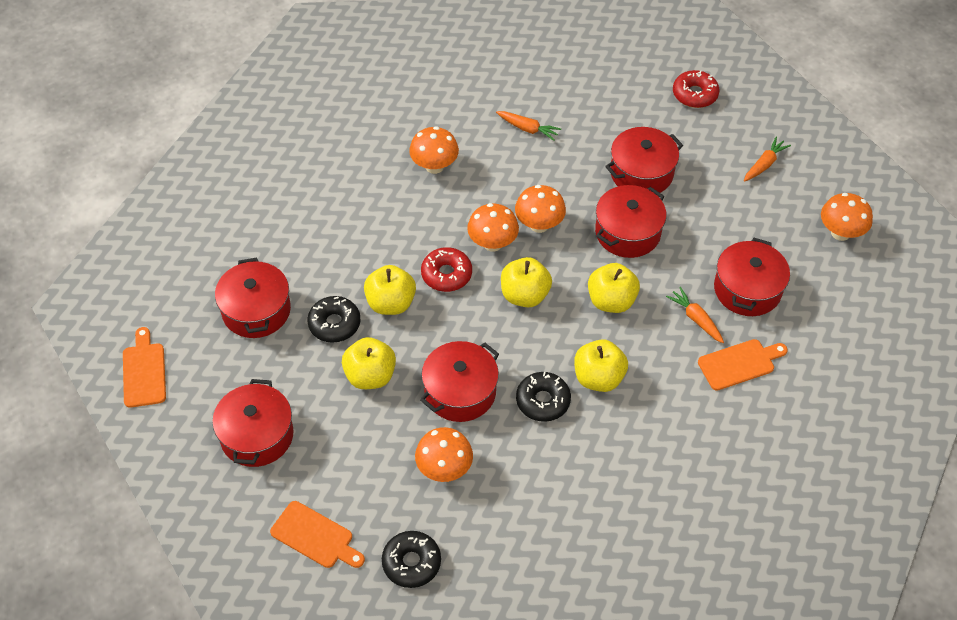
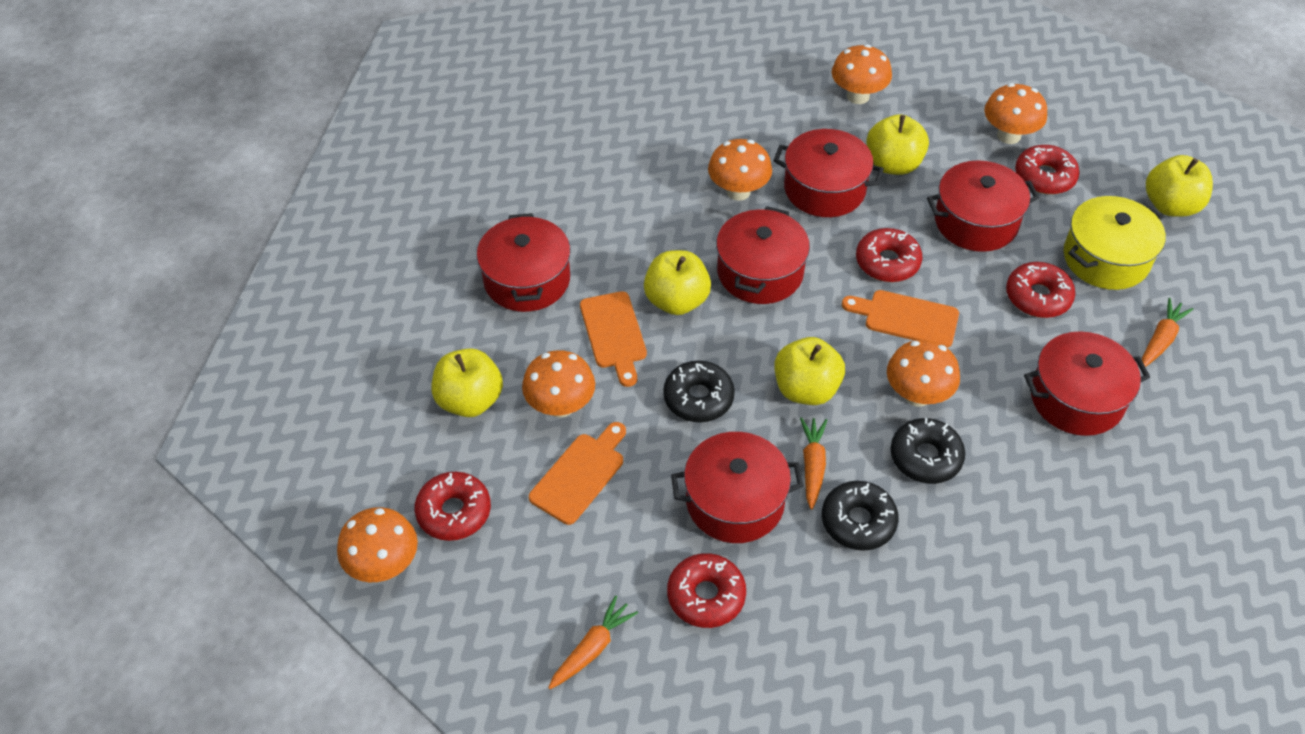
orange mushroom: [409,126,459,174] [415,427,473,482] [467,203,519,252] [515,185,566,233] [821,193,873,241] = 5 -> [337,507,418,582] [522,350,595,418] [708,139,772,201] [832,44,892,104] [887,340,960,407] [984,83,1047,144] = 6
red donut: [421,247,472,292] [673,70,719,108] = 2 -> [414,472,491,541] [667,553,746,628] [856,228,922,282] [1006,262,1075,318] [1015,145,1080,194] = 5
yellow pot: none = 0 -> [1063,196,1166,290] = 1

